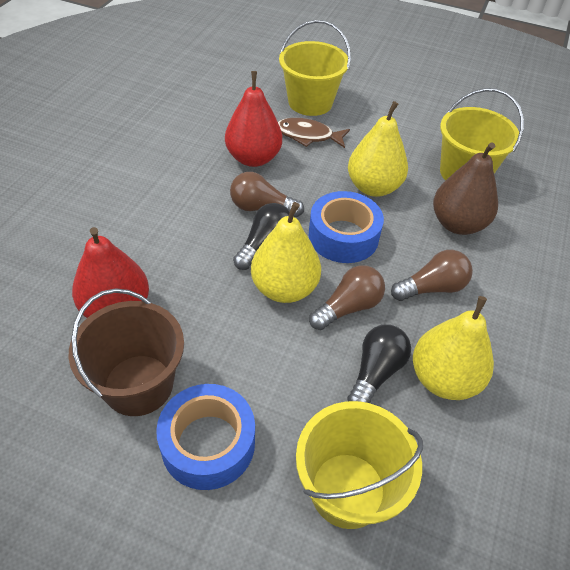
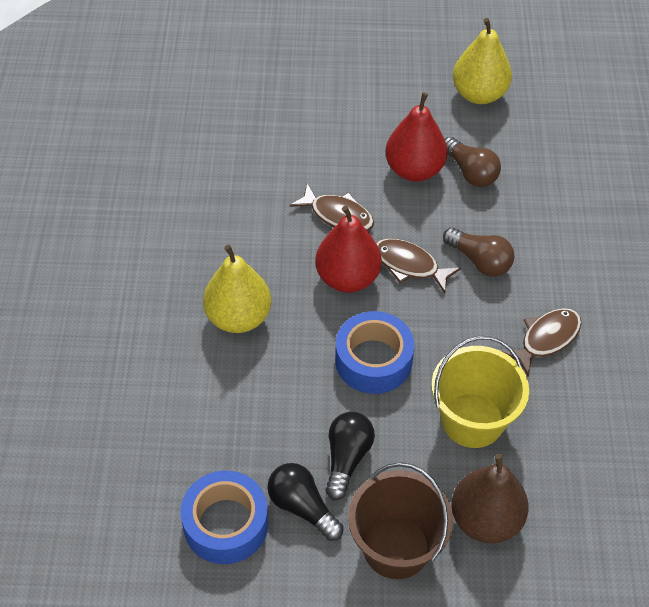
brown fish: [278,118,350,148] = 1 -> [290,184,374,231] [376,239,461,293] [503,308,582,376] = 3
brown light bulb: [230,172,304,217] [309,265,385,330] [391,250,473,301] = 3 -> [443,227,514,277] [445,137,501,187] = 2
yellow bucket: [279,20,351,116] [296,401,423,529] [440,88,524,180] = 3 -> [431,336,529,448] = 1
yellow pear: [251,202,321,303] [348,101,408,197] [413,296,494,400] = 3 -> [203,245,271,333] [453,18,512,104] = 2

